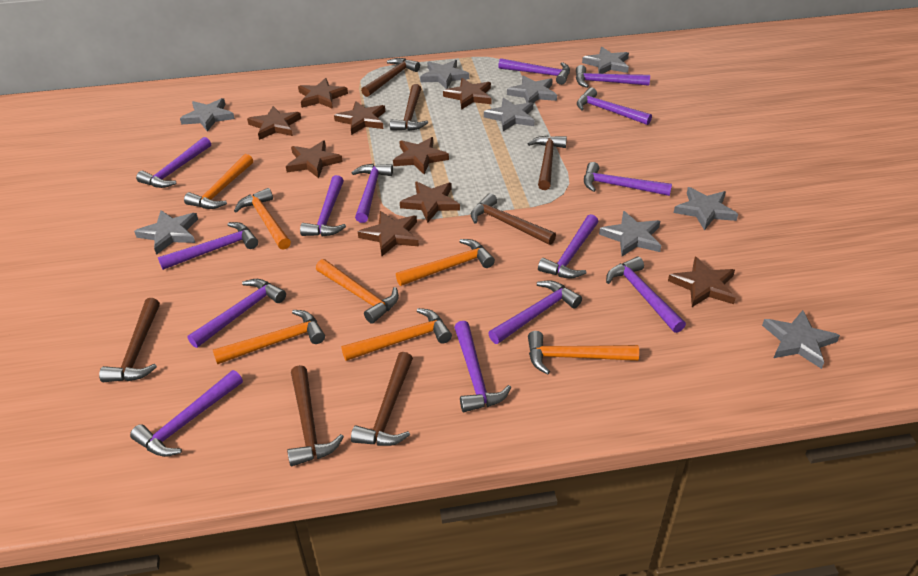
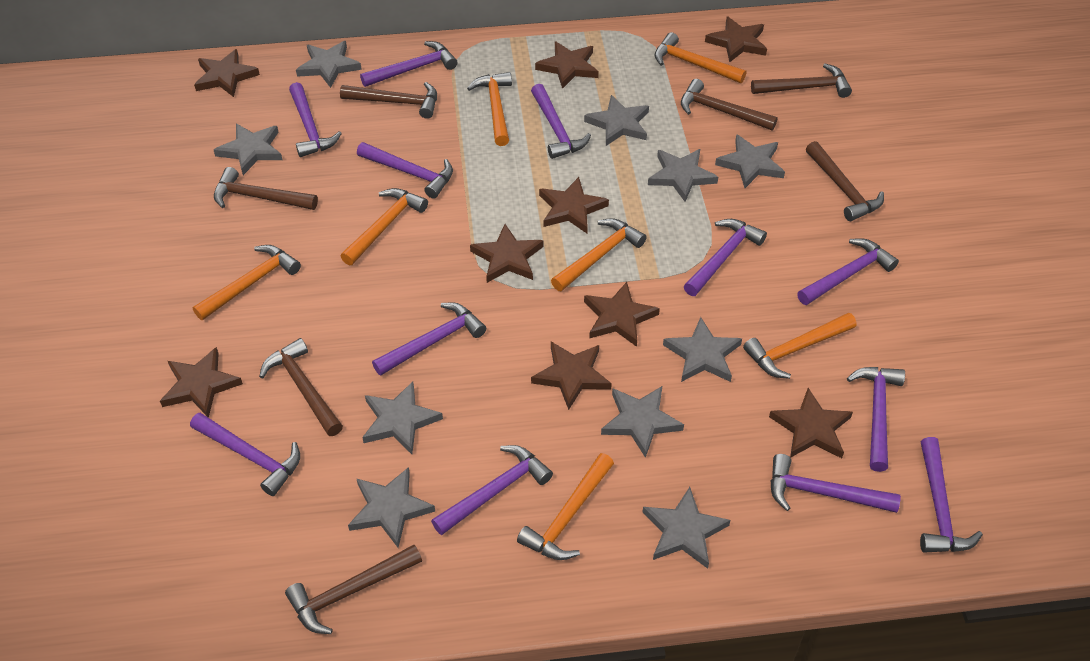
grey star: [134,210,198,255] [180,98,235,132] [420,60,469,89] [484,98,534,131] [507,75,557,103] [582,47,629,74] [599,211,661,256] [674,187,738,231] [762,310,840,369] = 9 -> [214,124,283,175] [296,41,362,88] [348,467,435,548] [362,382,443,454] [584,95,649,146] [601,386,684,458] [642,487,730,569] [648,149,718,202] [663,317,742,382] [715,134,785,188] = 10
purple hammer: [130,370,243,457] [136,137,211,188] [158,222,258,270] [188,279,286,348] [300,175,346,236] [352,164,393,223] [454,321,511,412] [488,281,582,344] [498,58,570,85] [538,214,599,278] [576,65,650,88] [577,87,652,125] [584,162,672,196] [606,257,686,333] = 14 -> [190,413,300,496] [289,82,342,157] [357,142,453,199] [360,41,458,87] [372,302,486,376] [431,445,553,535] [531,84,591,159] [684,219,767,296] [770,454,901,513] [797,238,899,305] [847,367,905,472] [920,437,983,553] = 12

